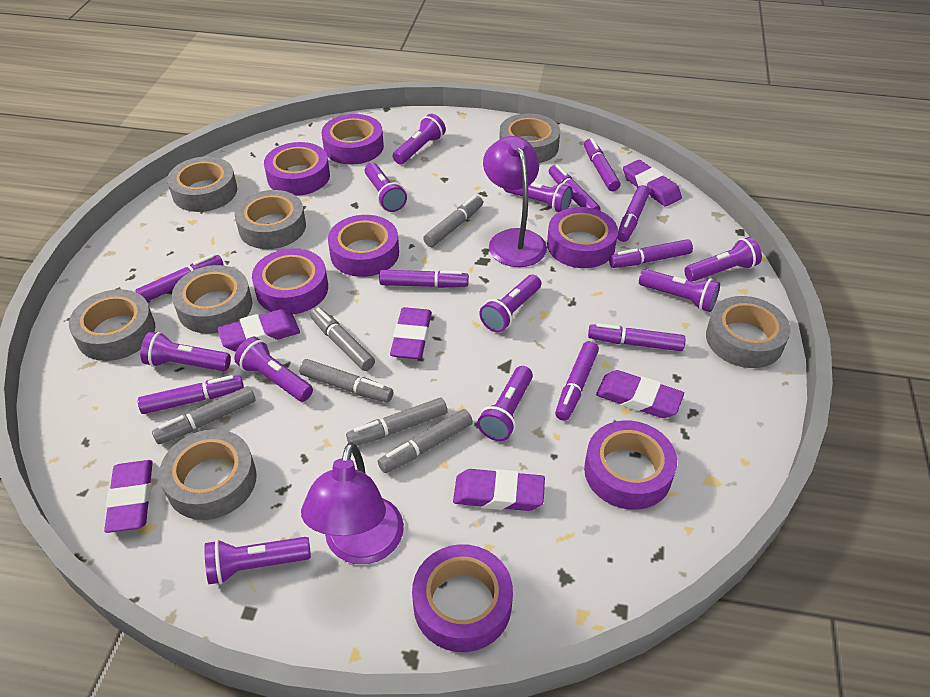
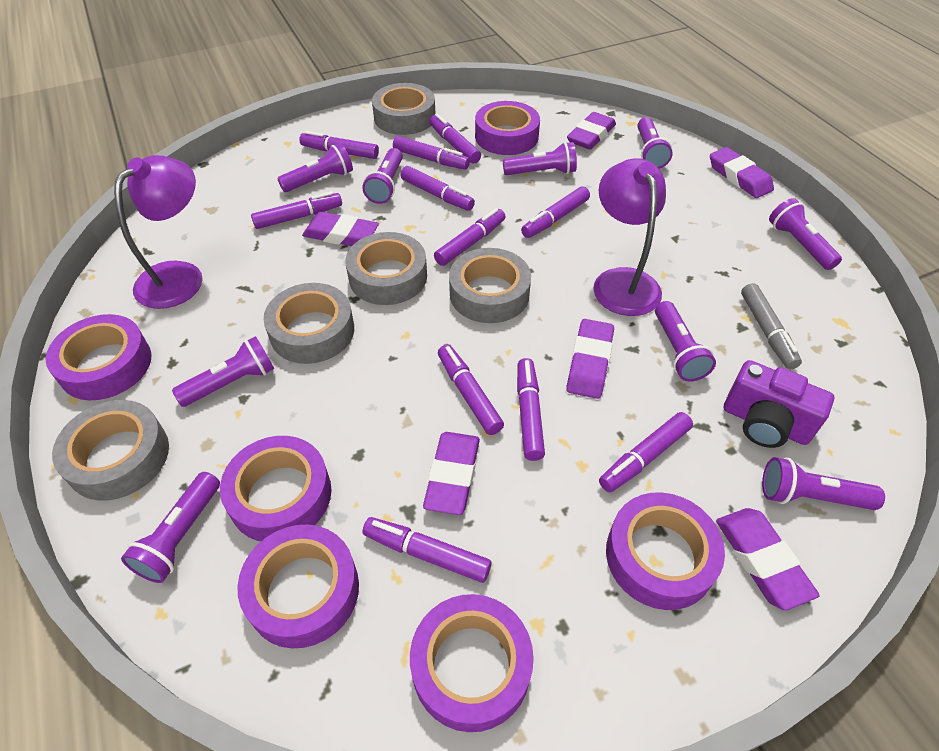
grey marker: [152,386,256,444] [299,359,393,403] [310,307,375,371] [346,398,447,446] [378,409,473,473] [423,195,483,247] = 6 -> [741,283,802,369] = 1
grey tape: [69,289,155,361] [159,429,257,520] [167,157,237,212] [172,265,252,334] [234,190,306,249] [499,113,560,163] [706,296,791,368] = 7 -> [52,400,169,501] [263,283,354,364] [345,232,427,305] [372,83,435,135] [449,248,531,323] = 5
purple camera: none = 0 -> [724,360,834,448] = 1
purple flashlight: [140,332,231,371] [204,537,311,584] [234,337,313,402] [365,163,407,212] [393,114,446,165] [477,366,533,441] [479,275,541,333] [503,182,573,212] [639,269,720,312] [684,237,762,282] = 10 -> [121,472,220,583] [172,336,274,407] [277,143,353,192] [362,148,403,204] [503,142,577,175] [638,117,673,169] [655,301,716,382] [762,457,885,510] [769,198,842,270] = 9
purple marker: [135,254,224,302] [138,375,244,414] [379,270,469,288] [549,164,601,211] [555,341,599,421] [584,138,621,191] [588,323,686,351] [609,239,693,268] [617,185,650,242] = 9 -> [251,191,342,229] [299,131,379,159] [362,517,492,583] [393,136,470,170] [401,166,475,211] [429,113,481,164] [434,208,505,266] [438,345,504,435] [517,358,545,461] [521,186,590,238] [599,412,693,492] = 11
purple tape: [252,248,328,314] [264,142,330,196] [322,114,384,165] [328,215,399,277] [412,544,513,652] [547,207,618,268] [584,421,677,510] = 7 -> [46,314,151,400] [220,436,332,541] [237,524,359,648] [410,594,534,732] [475,101,540,155] [606,492,725,610] = 6

